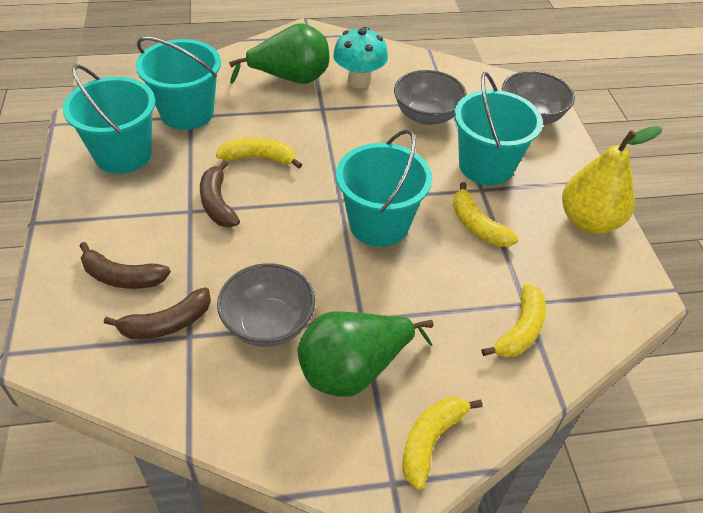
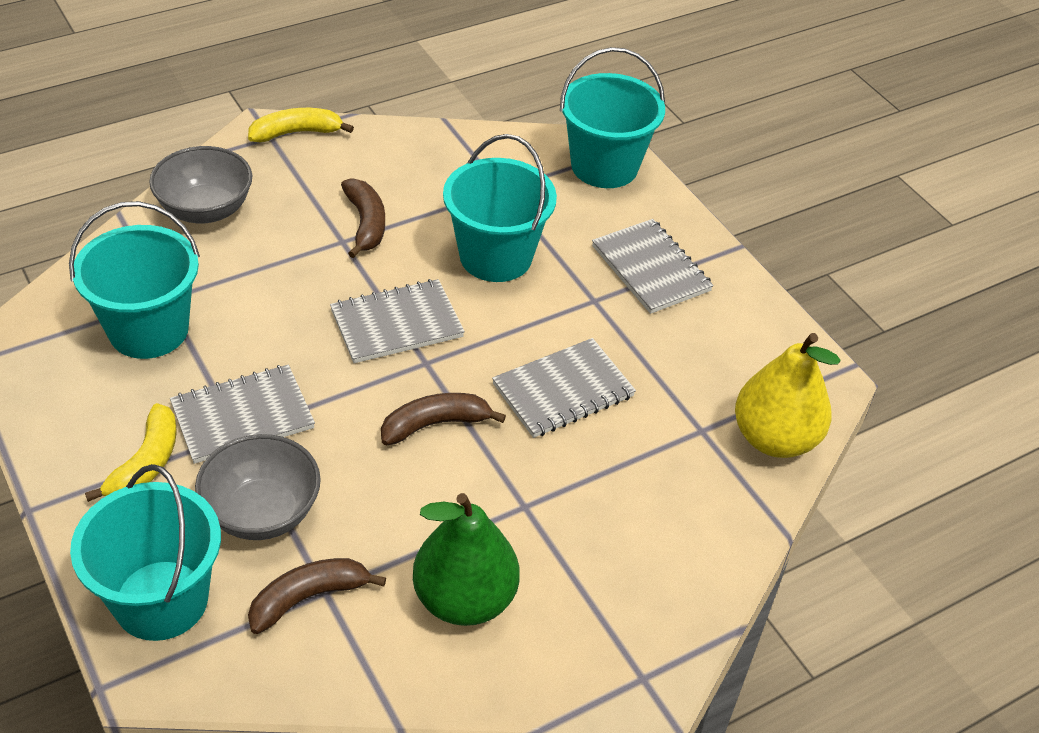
green pear: [229,23,329,84] [298,311,434,397] = 2 -> [413,493,520,626] = 1
grey bowl: [217,263,315,347] [394,70,467,125] [502,71,575,125] = 3 -> [149,146,252,223] [195,434,321,540] = 2
grey notebook: none = 0 -> [170,365,315,464] [330,279,465,363] [492,338,636,438] [592,219,714,314] = 4
turquoise mushroom: [333,27,388,89] = 1 -> none = 0
yellow banana: [216,138,302,169] [402,397,483,490] [453,182,519,247] [482,283,546,357] = 4 -> [85,403,177,502] [248,108,354,142] = 2

